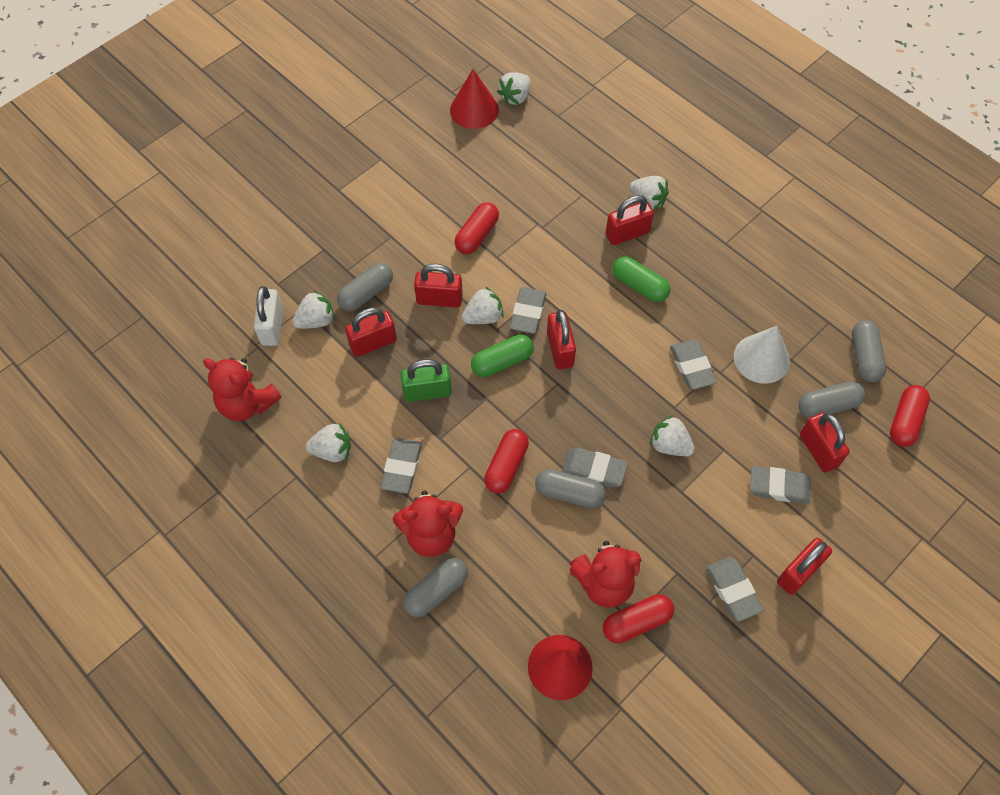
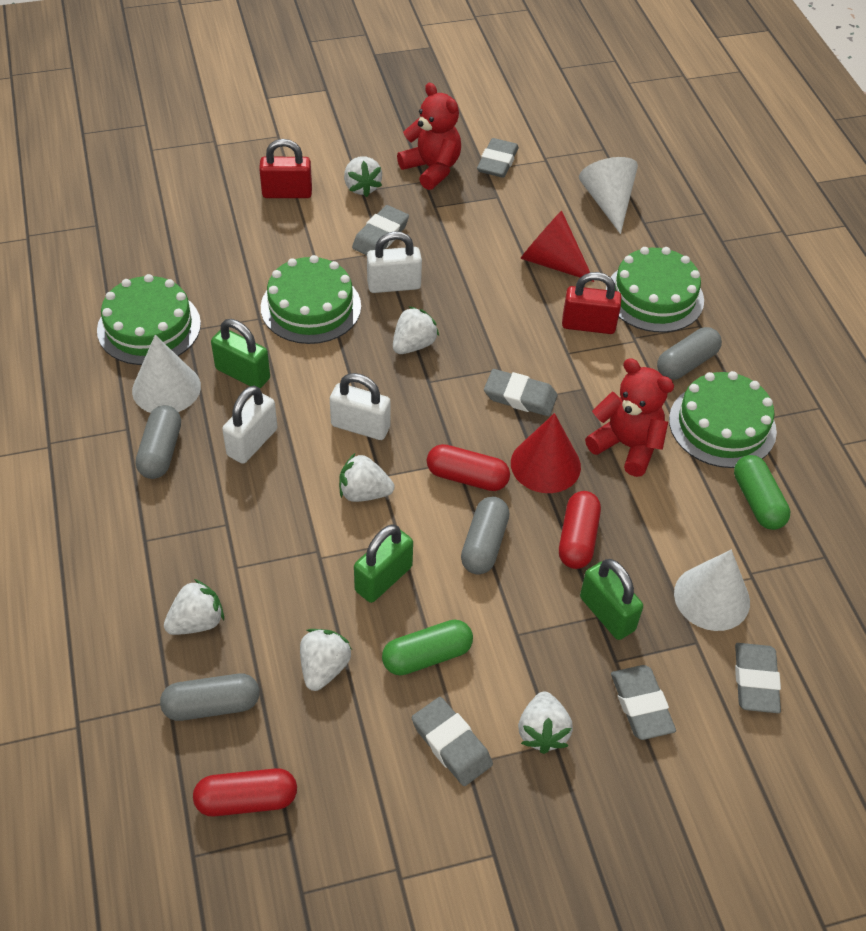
green cake: none = 0 -> [97,274,201,365] [261,255,361,344] [606,247,704,332] [669,371,777,468] = 4
green padlock: [400,359,452,402] = 1 -> [211,319,270,388] [354,524,413,603] [580,559,643,640] = 3
grey capsule: [337,263,393,311] [403,558,468,617] [535,469,606,508] [798,382,865,418] [852,320,886,382] = 5 -> [136,405,181,479] [160,674,260,721] [461,497,510,574] [657,327,722,380] = 4
red capsule: [454,202,499,254] [484,429,529,494] [603,594,674,643] [890,385,930,447] = 4 -> [193,768,297,817] [427,444,510,491] [559,491,601,569] = 3
red padlock: [345,308,397,357] [414,264,463,308] [547,310,576,369] [606,195,654,245] [777,538,832,595] [800,413,850,473] = 6 -> [259,139,312,198] [562,272,621,334] = 2
red teddy bear: [203,357,282,421] [393,490,463,557] [570,541,641,608] = 3 -> [397,83,461,190] [585,358,674,477] = 2
white cone: [734,326,790,384] = 1 -> [132,335,201,413] [579,157,638,234] [674,550,750,631] = 3
white padlock: [254,286,283,346] = 1 -> [222,386,277,464] [330,373,391,440] [367,231,422,293] = 3

